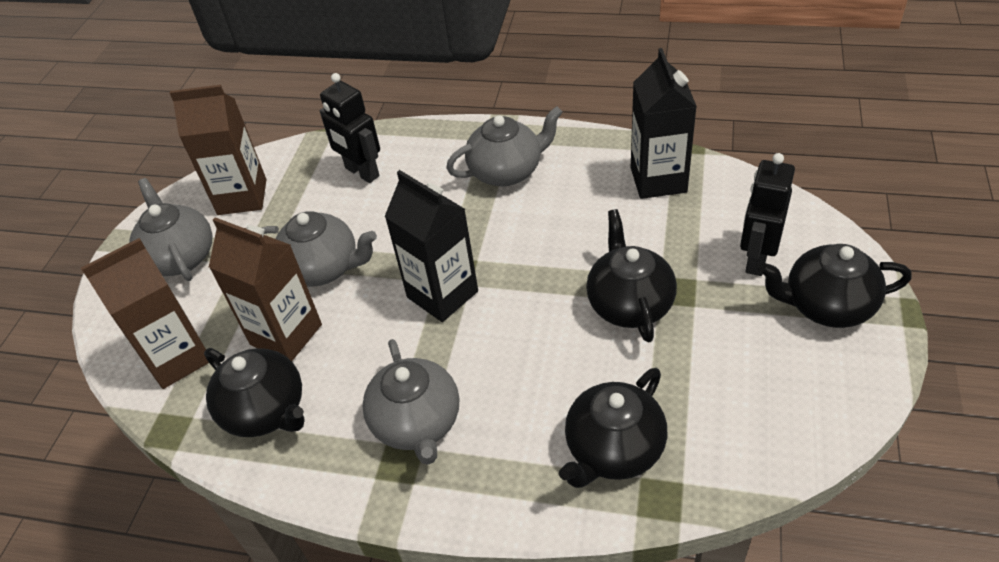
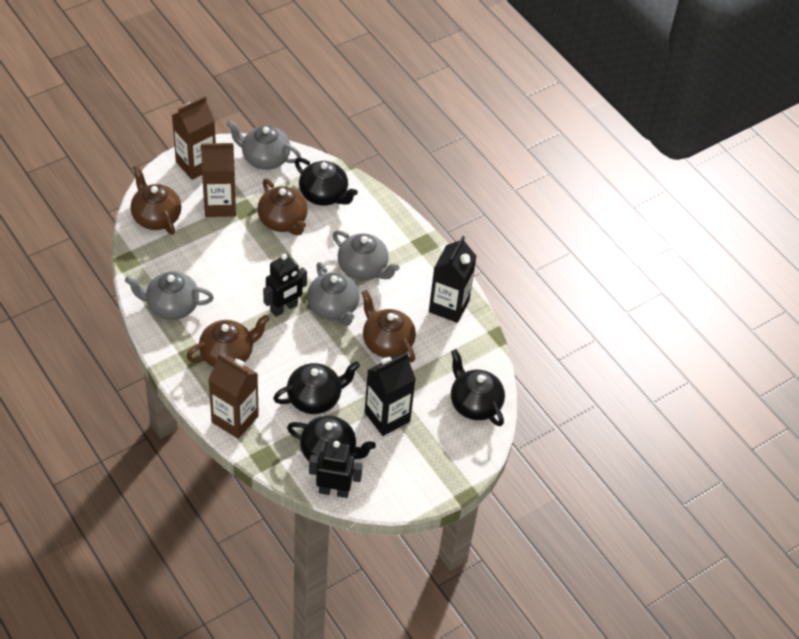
brown teapot: none = 0 -> [131,165,181,235] [186,315,270,367] [257,179,308,236] [362,290,416,362] = 4

